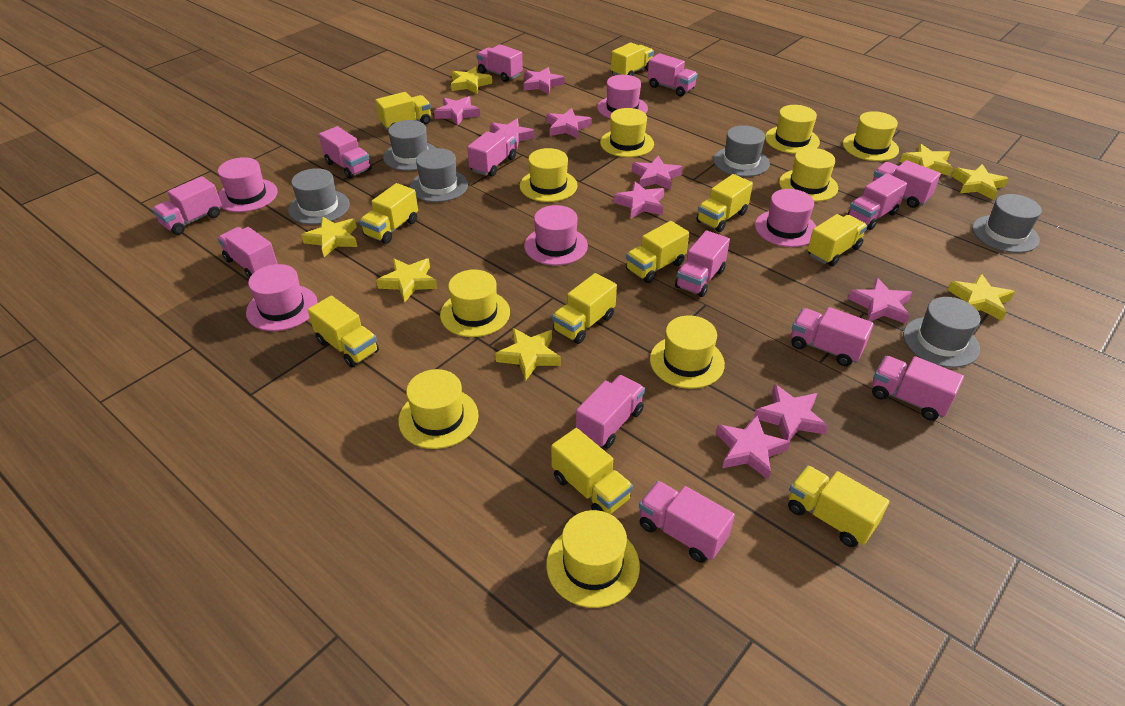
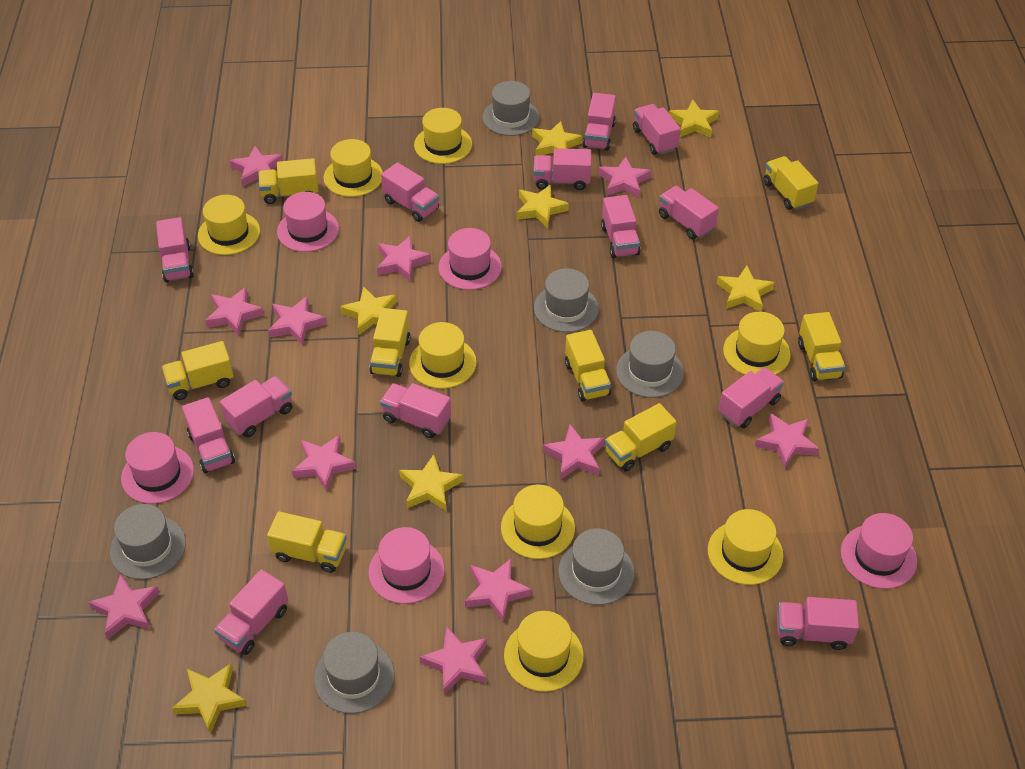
pink star: [434,96,480,125] [490,119,535,150] [524,67,565,94] [546,108,592,138] [613,181,664,218] [632,156,682,190] [716,415,790,479] [754,384,828,441] [848,277,912,324] = 9 -> [88,574,159,640] [205,287,264,336] [230,146,283,187] [268,296,326,346] [292,435,356,491] [377,235,431,281] [420,626,487,695] [465,559,532,622] [543,424,605,479] [598,157,651,198] [755,413,819,469] = 11
yellow hat: [398,369,479,449] [440,270,510,337] [520,148,578,202] [546,510,640,608] [600,108,654,157] [650,316,725,389] [765,105,820,154] [779,148,838,202] [843,111,899,161] = 9 -> [198,195,260,255] [323,139,383,197] [409,322,477,389] [414,108,472,164] [501,485,575,559] [504,611,584,692] [708,509,783,585] [723,312,791,375] = 8
yellow truck: [308,296,379,368] [360,183,418,244] [375,92,431,130] [551,428,633,514] [552,273,617,344] [611,42,654,76] [626,221,689,283] [696,174,753,232] [788,465,889,547] [808,214,867,266] = 10 -> [162,341,234,400] [258,158,318,204] [267,511,347,573] [370,308,411,377] [565,330,611,401] [605,403,676,471] [763,156,818,210] [798,312,845,381] = 8

